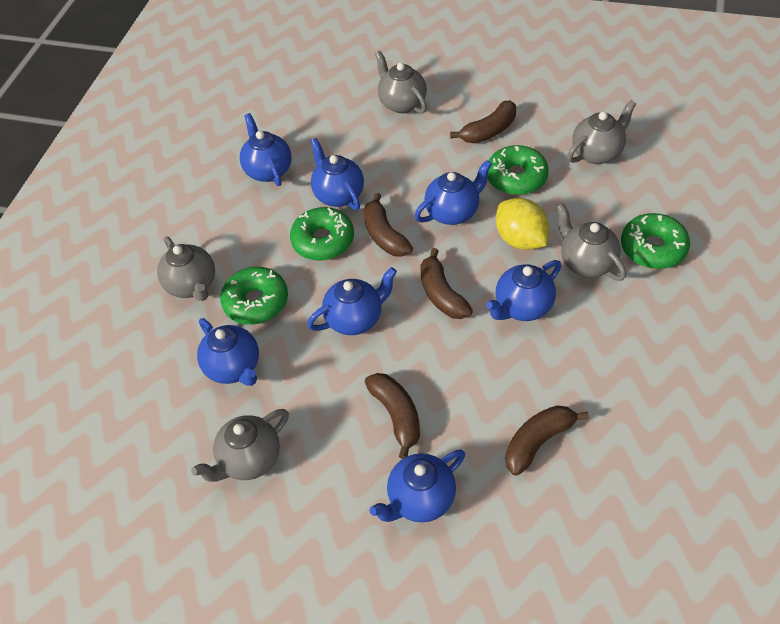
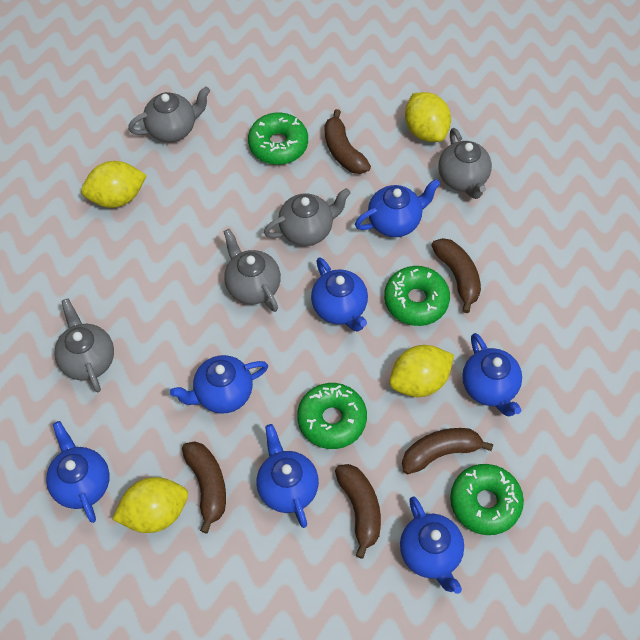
yellow lemon: [496,198,549,250] = 1 -> [81,161,147,208] [112,477,188,533] [389,345,454,397] [405,92,451,142] = 4

